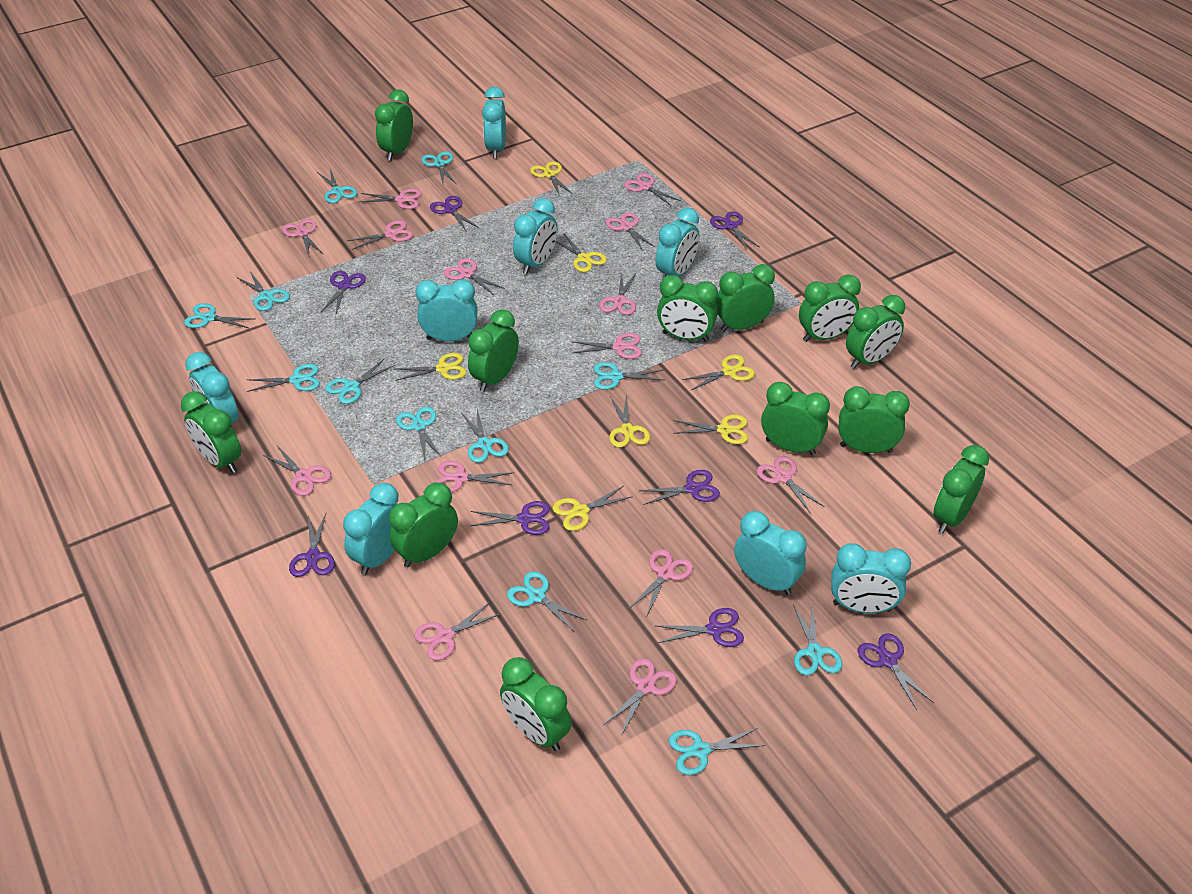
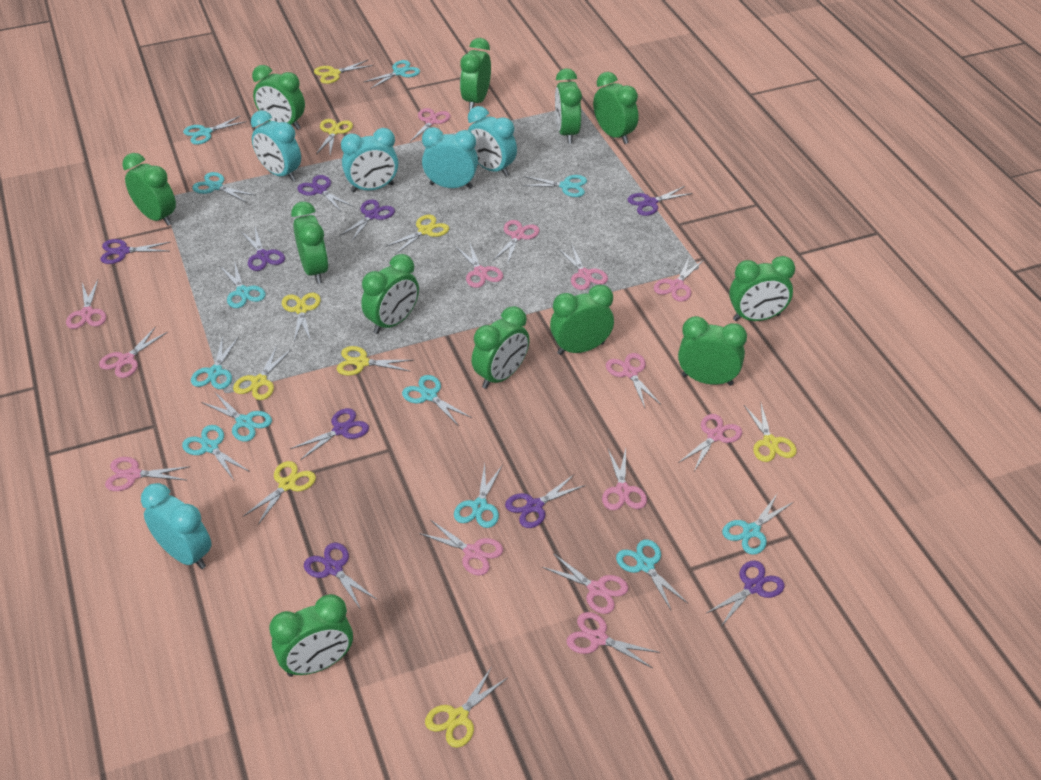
purple scissors: [289,514,335,577] [321,271,366,314] [430,196,479,232] [470,501,550,535] [639,470,720,505] [657,608,744,647] [710,212,759,250] [858,633,934,710] = 8 -> [100,239,170,264] [241,227,285,271] [290,408,369,460] [297,175,354,211] [304,543,377,610] [338,200,395,242] [505,475,586,528] [628,186,693,216] [707,561,785,625] = 9
turquoise clock: [185,352,239,426] [343,483,398,575] [415,279,478,341] [482,87,506,159] [513,198,558,274] [655,208,699,278] [734,511,807,595] [831,543,911,613] = 8 -> [141,483,211,569] [251,111,301,181] [341,128,398,192] [422,127,478,189] [468,106,517,177] = 5
yellow scissors: [395,353,466,381] [530,161,573,196] [553,486,633,531] [556,234,607,272] [609,394,650,448] [673,415,748,444] [682,354,755,391] = 7 -> [233,346,292,400] [243,461,316,525] [282,293,321,342] [314,60,373,84] [316,119,353,155] [337,346,412,376] [385,215,449,255] [425,667,507,748] [744,404,797,462] = 9

